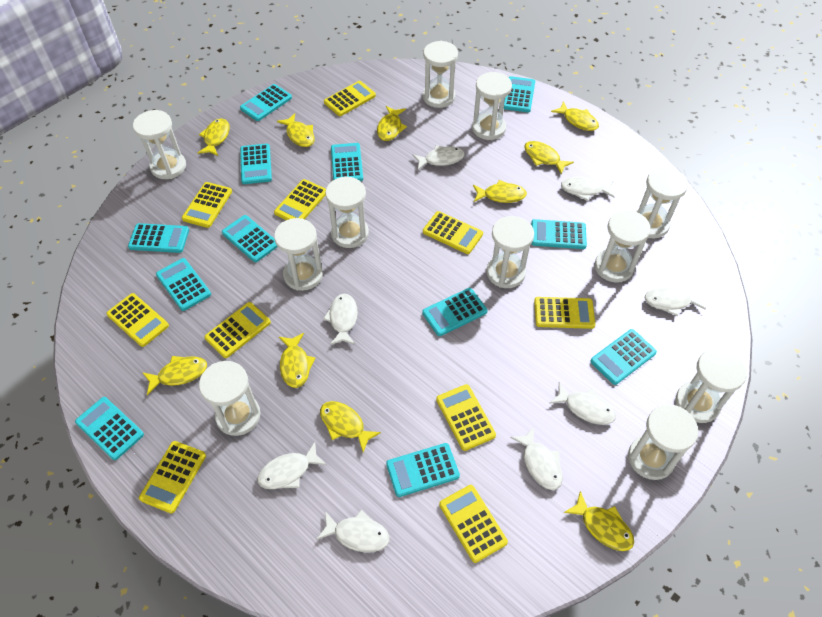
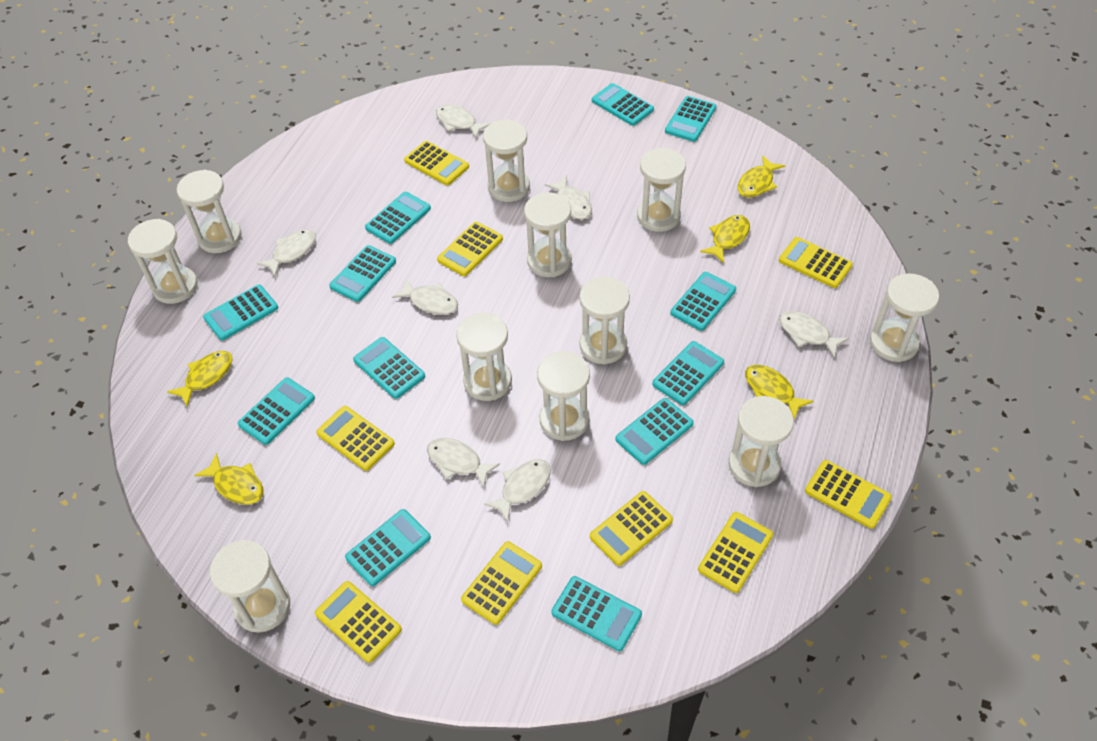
white fish: [257,442,327,489] [316,510,390,553] [323,294,358,345] [412,145,465,170] [510,427,563,490] [549,382,616,425] [561,177,615,201] [645,287,706,316] = 8 -> [257,229,316,276] [392,279,458,315] [427,438,500,488] [436,105,490,139] [484,460,551,523] [545,176,592,220] [779,311,849,358] = 7
yellow calculator: [106,293,169,347] [139,441,206,514] [182,182,232,228] [204,302,271,358] [274,179,326,220] [324,81,376,116] [423,211,483,254] [436,384,496,451] [439,485,508,563] [534,297,595,329] = 10 -> [315,581,402,663] [316,406,395,471] [404,141,469,185] [437,222,503,276] [461,541,542,625] [590,491,673,566] [698,512,773,593] [779,237,853,288] [805,460,892,529] = 9
yellow fish: [142,356,207,395] [198,118,230,156] [277,113,315,147] [279,333,315,388] [320,401,381,452] [377,106,407,141] [473,180,527,203] [524,141,574,174] [551,101,599,131] [564,491,634,551] = 10 -> [167,351,232,407] [194,453,264,505] [700,215,750,263] [738,156,785,198] [745,365,814,419] = 5

